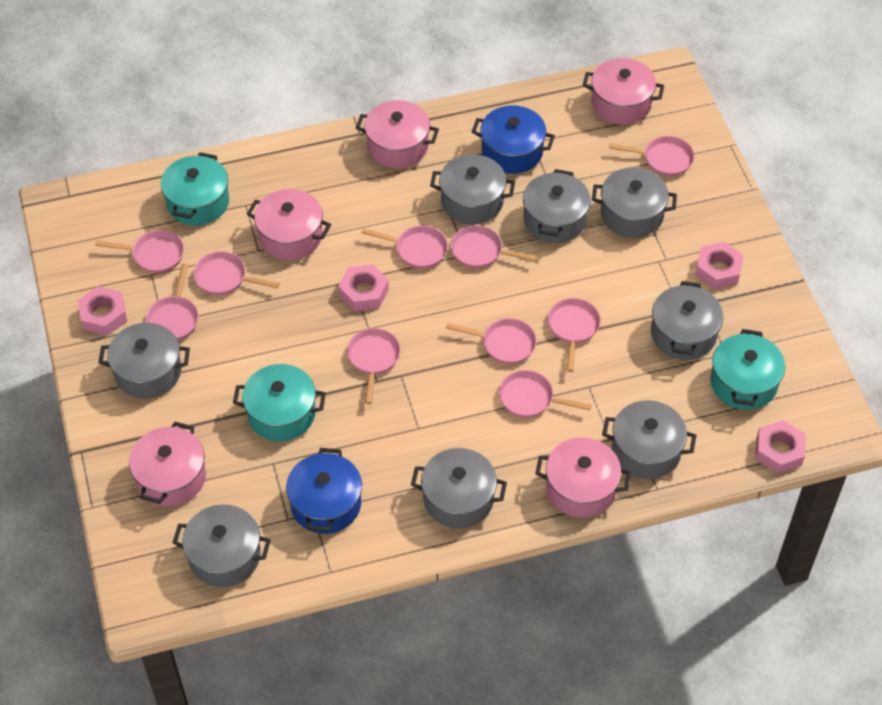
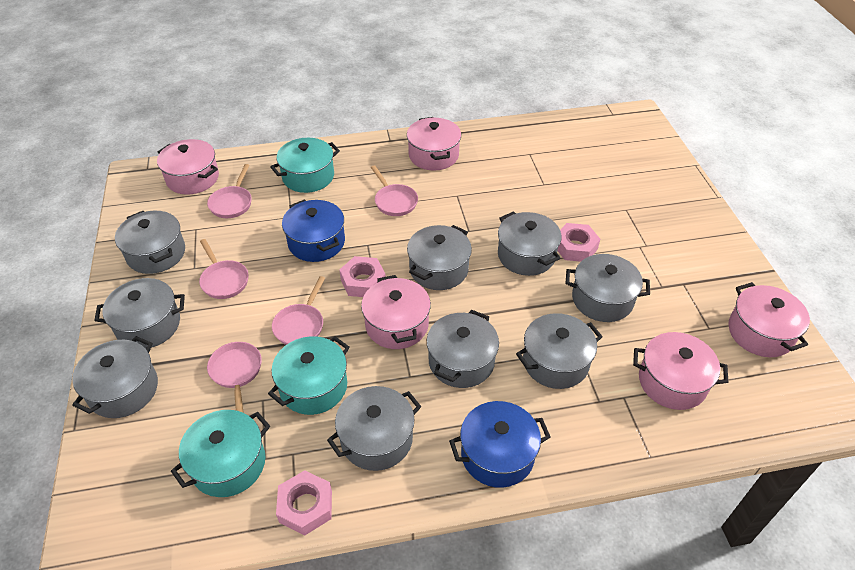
grey pot: [98,323,190,399] [172,504,271,587] [411,448,507,529] [430,154,515,224] [523,169,591,243] [592,167,677,238] [602,400,697,479] [651,281,723,360] = 8 -> [72,336,158,418] [94,278,185,349] [115,211,185,274] [327,386,421,471] [407,225,472,290] [427,310,499,388] [498,211,561,276] [516,313,603,389] [566,254,650,322] = 9
pink nut: [78,286,127,336] [338,264,389,312] [695,242,744,290] [755,420,806,474] = 4 -> [276,470,332,536] [339,256,386,297] [557,223,600,262] = 3
pink pan: [95,230,184,273] [146,263,199,340] [193,251,280,295] [347,328,401,404] [361,226,448,269] [446,318,537,364] [451,225,538,268] [499,370,591,418] [548,298,601,372] [609,136,694,176] = 10 -> [199,239,249,299] [207,164,252,218] [207,342,262,413] [272,276,325,345] [371,165,418,216] = 5

